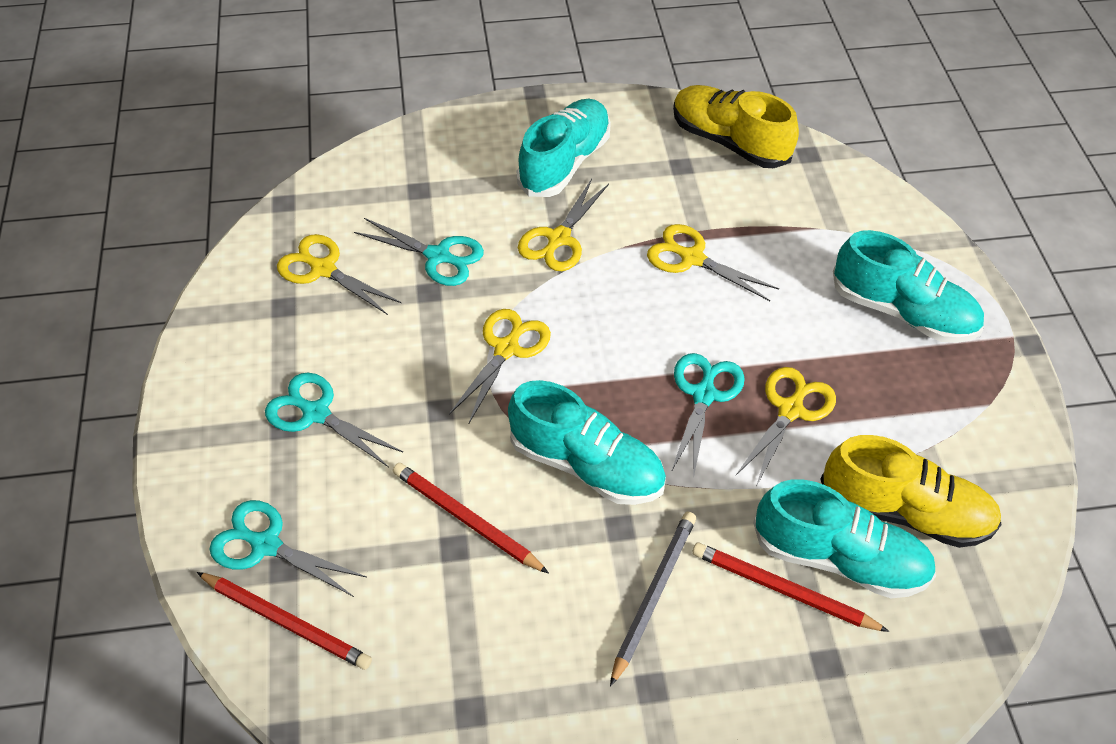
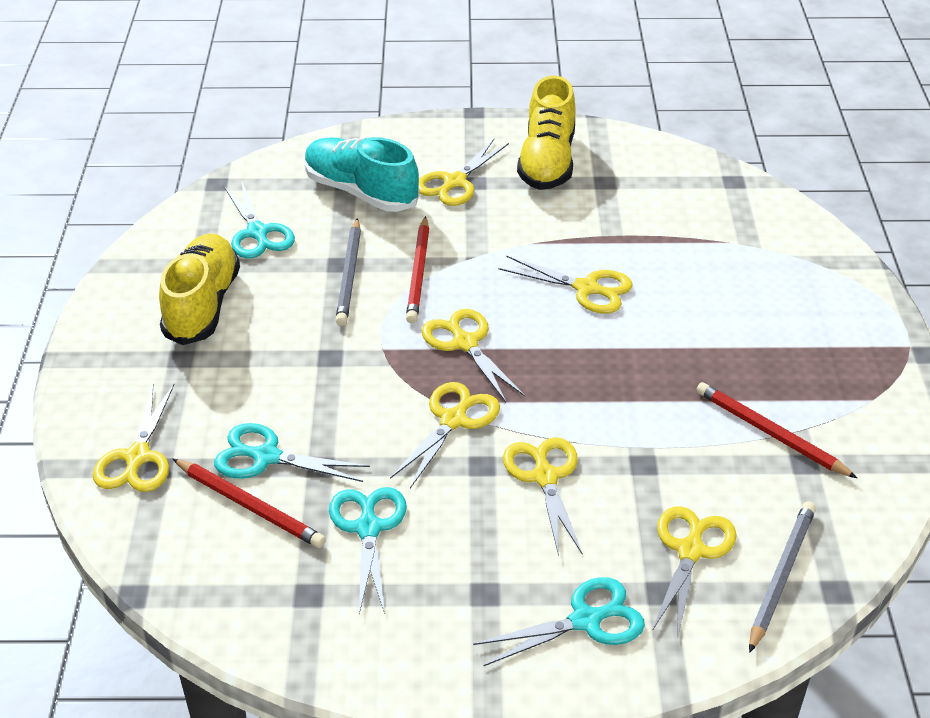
grey pencil: [610,511,696,687] = 1 -> [335,218,361,326] [749,501,816,653] = 2
turquoise shoe: [508,380,666,505] [517,99,611,197] [753,479,936,598] [833,230,984,343] = 4 -> [305,137,420,212] = 1
yellow scissors: [277,234,401,315] [449,309,551,423] [518,179,609,271] [647,224,779,301] [735,367,836,486] = 5 -> [93,384,174,492] [390,382,500,488] [419,139,509,206] [421,309,525,402] [498,255,633,314] [503,437,583,556] [652,506,737,639] = 7

